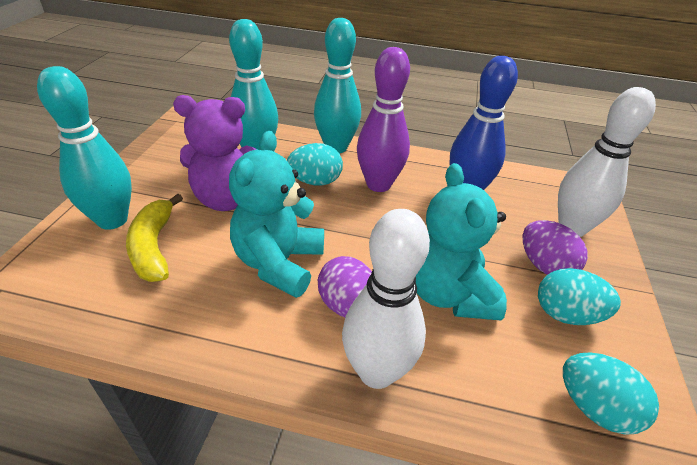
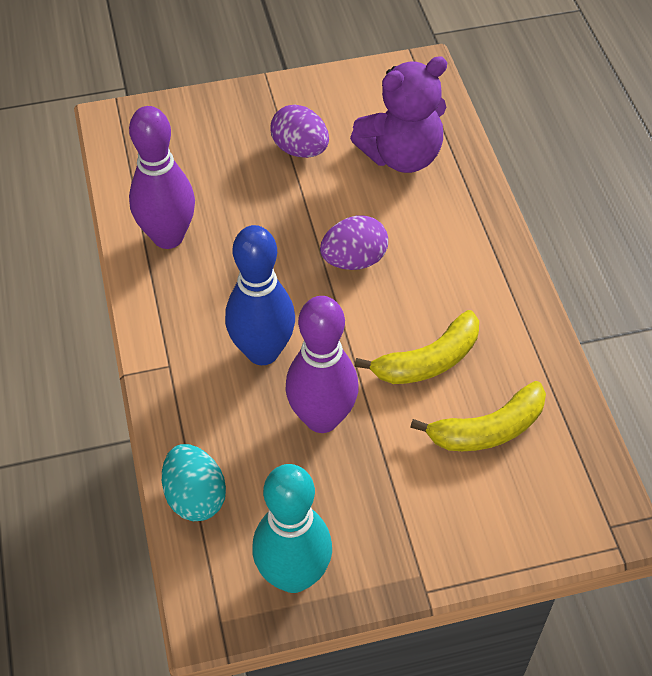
purple bowling pin: [357,47,410,192] = 1 -> [129,106,195,249] [285,296,358,433] = 2
turquoise bowling pin: [37,66,132,230] [229,19,278,149] [314,18,361,153] = 3 -> [252,464,332,593] = 1
turquoise egg: [287,143,343,186] [538,268,621,325] [563,352,659,435] = 3 -> [162,444,226,521] = 1
turquoise teddy bear: [229,131,324,298] [416,163,507,320] = 2 -> none = 0
white bowling pin: [342,209,430,389] [558,87,656,237] = 2 -> none = 0
yellow banana: [126,194,183,282] = 1 -> [355,310,479,384] [410,381,546,451] = 2

